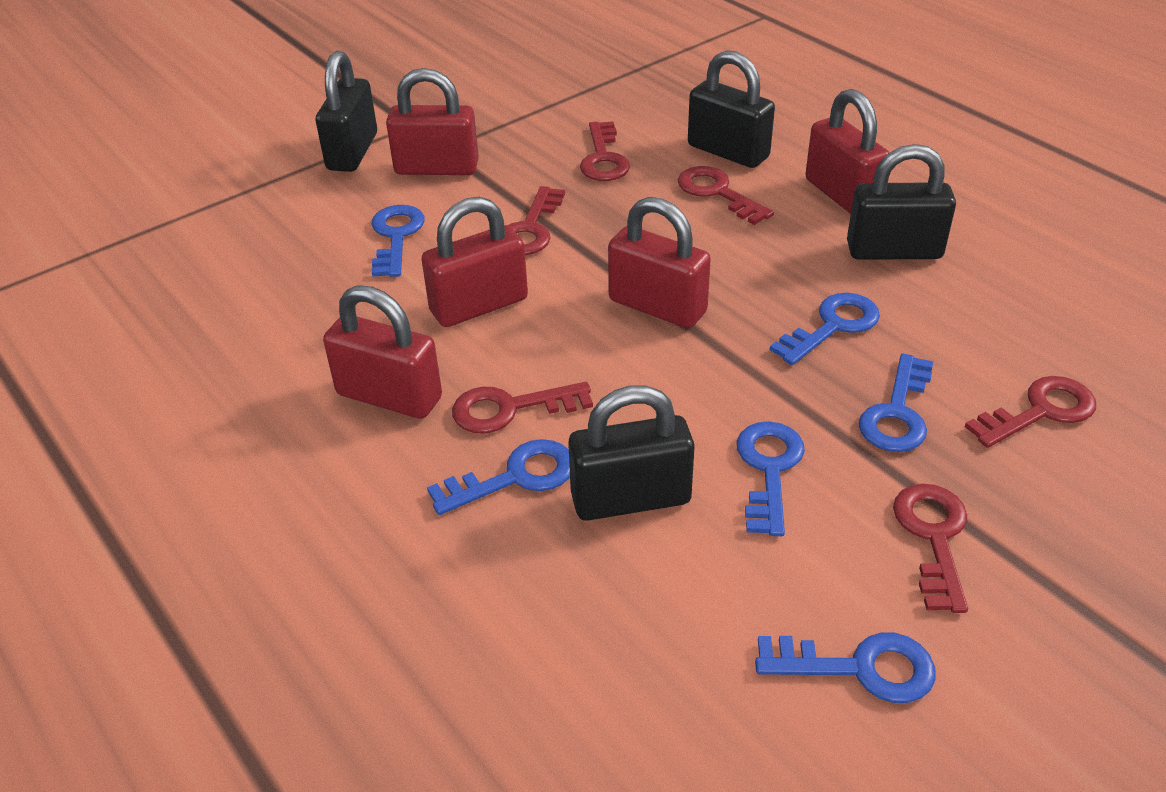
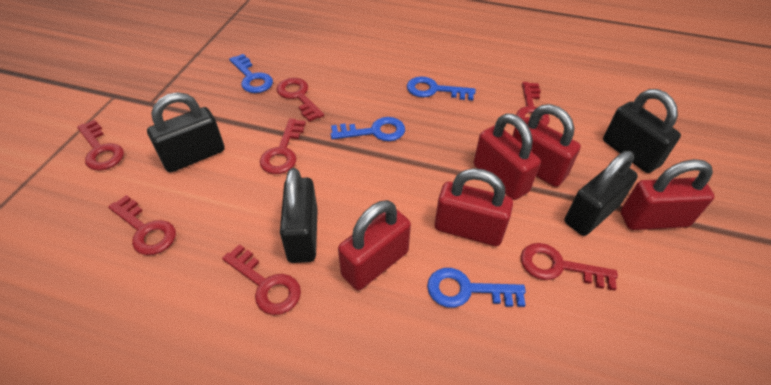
blue key: [372,205,425,277] [427,439,570,515] [737,421,805,536] [755,632,936,703] [770,293,880,365] [859,353,933,452] = 6 -> [229,54,273,93] [331,117,405,141] [407,76,476,100] [427,268,526,308] = 4
red key: [452,382,593,434] [508,186,565,255] [580,121,630,181] [678,166,774,225] [893,484,968,613] [965,376,1096,448] = 6 -> [77,120,124,170] [108,195,176,255] [222,244,301,315] [260,118,306,174] [277,78,324,122] [516,82,550,126] [521,243,618,290] = 7

